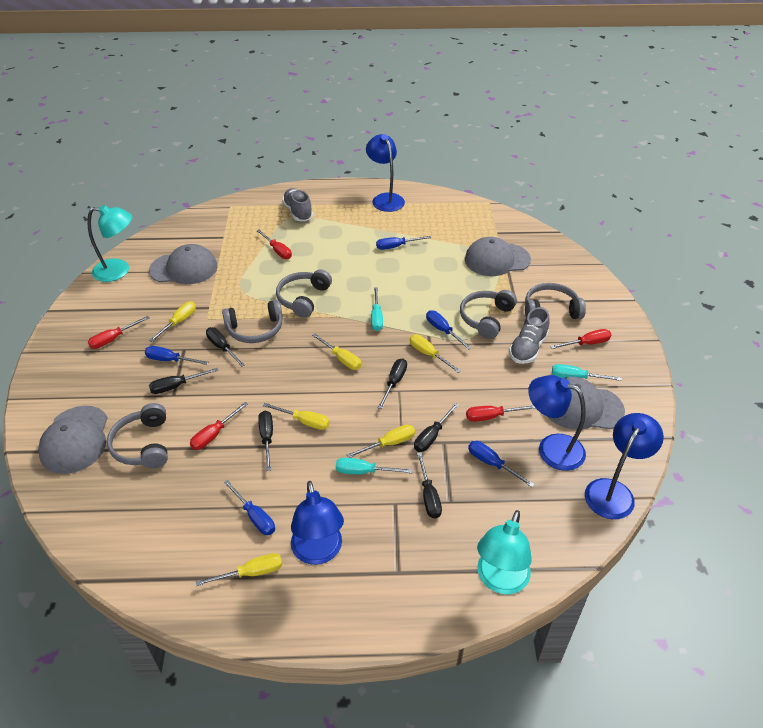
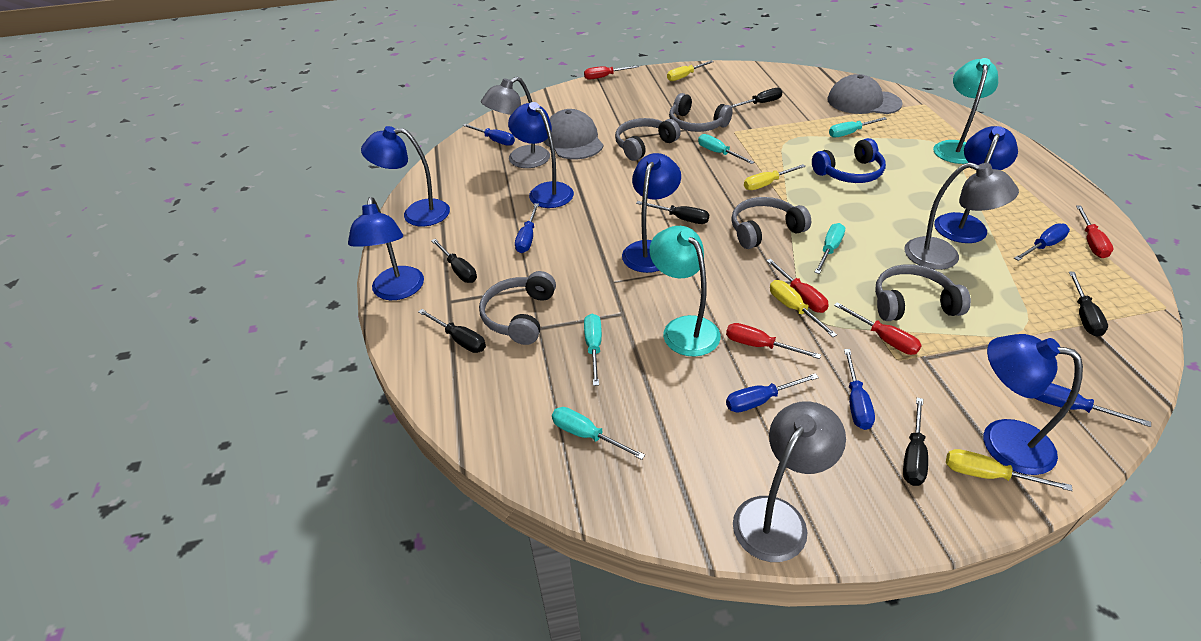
blue headphones: none = 0 -> [812,138,886,183] = 1
blue lamp: [291,481,344,565] [366,134,405,212] [528,375,586,471] [585,413,664,519] = 4 -> [348,197,424,300] [361,126,450,227] [508,102,574,208] [622,153,681,273] [934,126,1018,243] [984,334,1083,475] = 6
blue screwdriver: [145,346,208,365] [224,480,275,535] [376,236,431,250] [426,310,472,350] [468,441,534,487] = 5 -> [463,124,515,146] [515,203,539,253] [726,373,819,413] [844,349,875,430] [1014,223,1070,261] [1035,383,1151,427] = 6
grey cap: [38,406,108,474] [149,244,218,284] [465,237,531,276] [548,377,625,430] = 4 -> [543,109,604,159] [827,74,903,114] = 2
grey lamp: none = 0 -> [481,77,550,168] [733,401,846,562] [905,162,1019,270] = 3
grey shoe: [282,188,313,221] [509,307,549,364] = 2 -> none = 0
turquoise screwdriver: [336,458,412,474] [371,287,383,331] [552,364,622,381] = 3 -> [552,407,645,460] [584,314,602,386] [698,134,754,164] [814,223,845,274] [829,117,887,138] = 5
yellow screwdriver: [149,302,196,342] [196,553,282,586] [263,403,330,430] [312,334,361,370] [347,424,415,458] [410,334,461,373] = 6 -> [667,60,714,81] [744,164,806,190] [770,280,837,337] [946,449,1073,491] = 4

